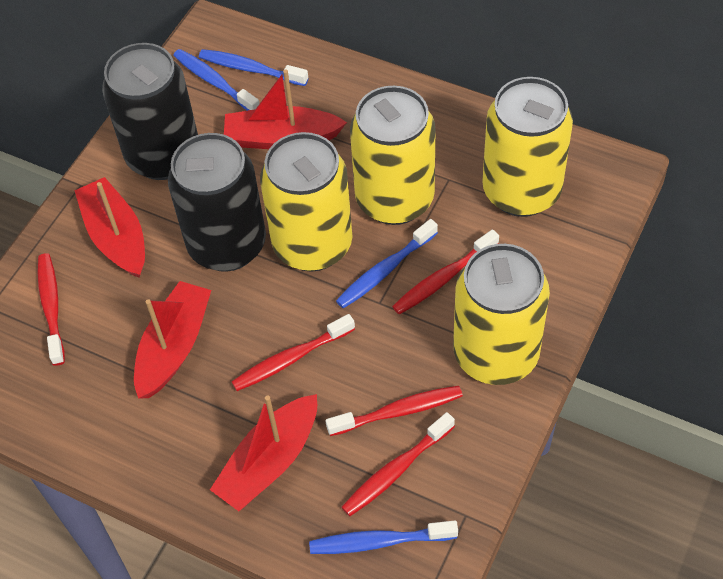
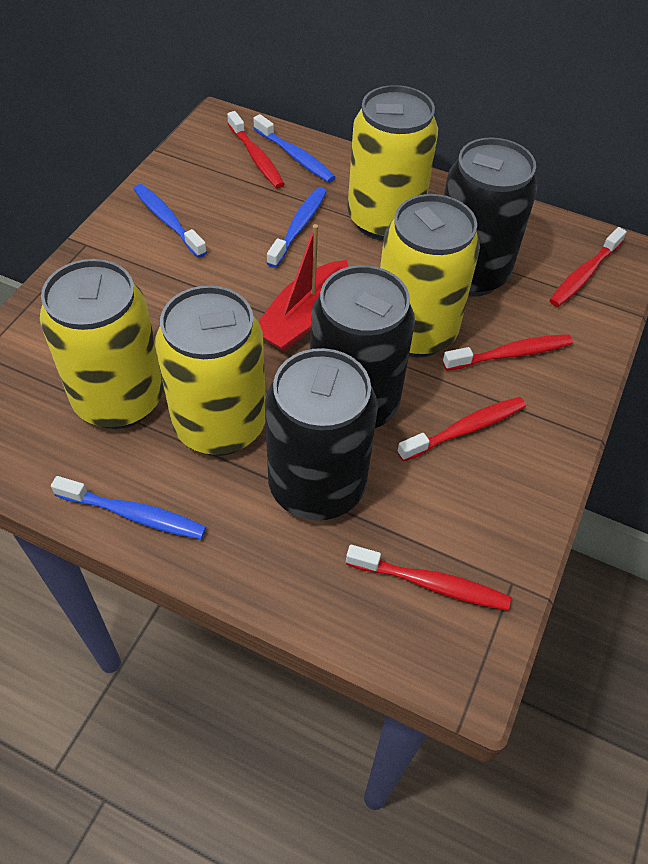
black can: [102,43,198,180] [168,133,266,272] = 2 -> [265,348,378,520] [310,265,415,428] [444,137,537,297] = 3
red boat: [74,177,145,278] [134,281,211,399] [210,394,317,511] [224,70,347,149] = 4 -> [258,224,348,351] = 1

